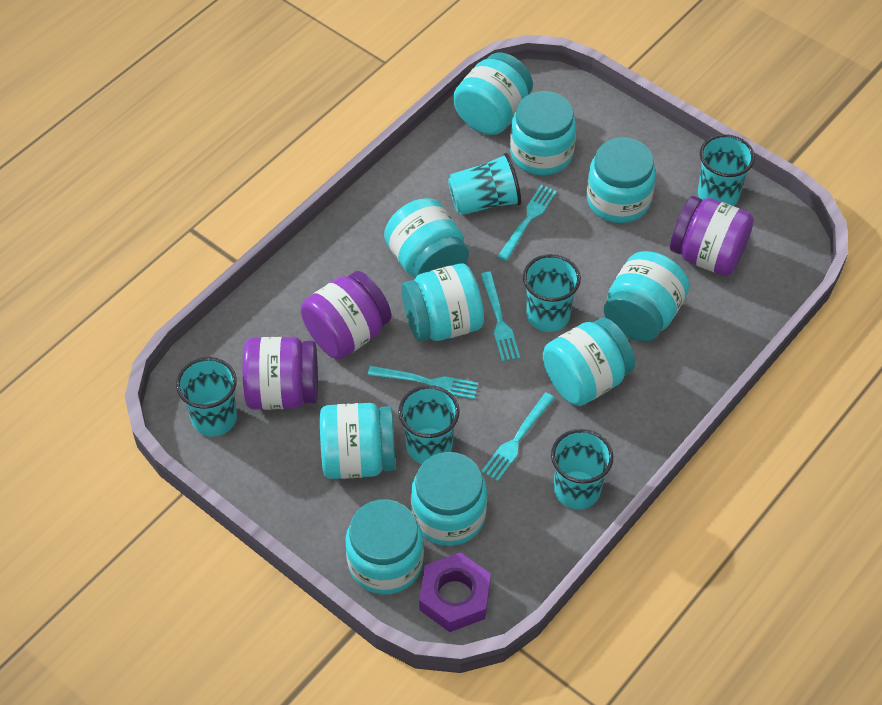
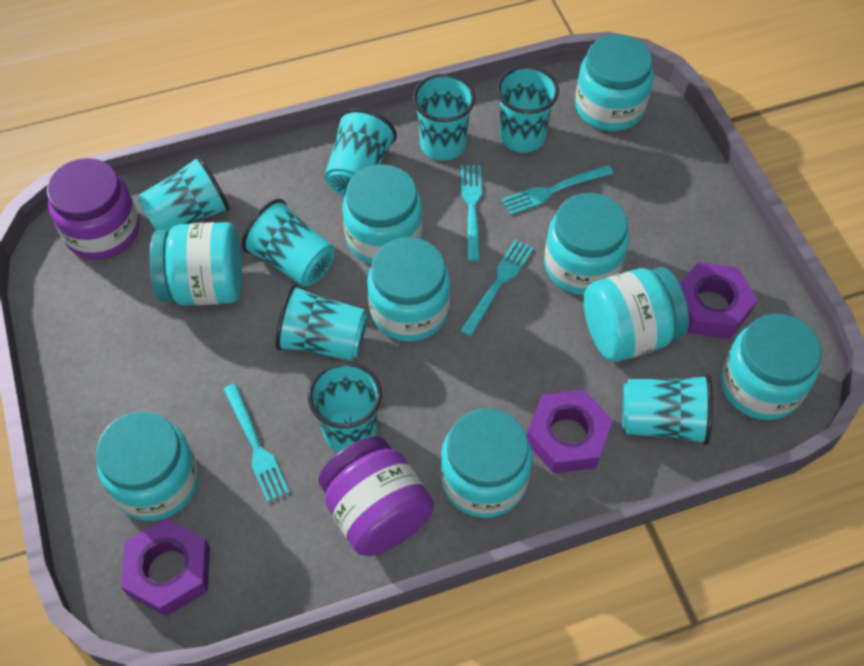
purple jar: [243,337,318,410] [301,271,391,359] [670,196,754,276] = 3 -> [47,158,139,260] [318,436,434,556] = 2
purple nut: [419,552,491,632] = 1 -> [121,518,210,616] [527,390,613,473] [680,262,758,339] = 3
turquoise cup: [176,357,237,437] [398,385,460,464] [448,153,521,215] [523,254,581,332] [551,429,613,510] [698,134,755,206] = 6 -> [138,155,230,231] [242,199,335,287] [275,284,368,361] [308,362,382,452] [325,108,397,196] [413,74,475,161] [496,66,559,153] [622,374,713,445] = 8
turquoise jar: [320,403,395,479] [346,499,424,595] [384,198,469,278] [401,264,484,342] [411,452,487,546] [453,53,533,135] [510,91,576,175] [543,318,635,406] [587,137,656,223] [604,251,689,341] = 10 -> [96,411,199,521] [150,222,242,305] [342,164,423,265] [367,237,451,342] [440,408,532,518] [544,193,629,295] [575,35,654,131] [584,267,689,362] [721,314,822,420] = 9

